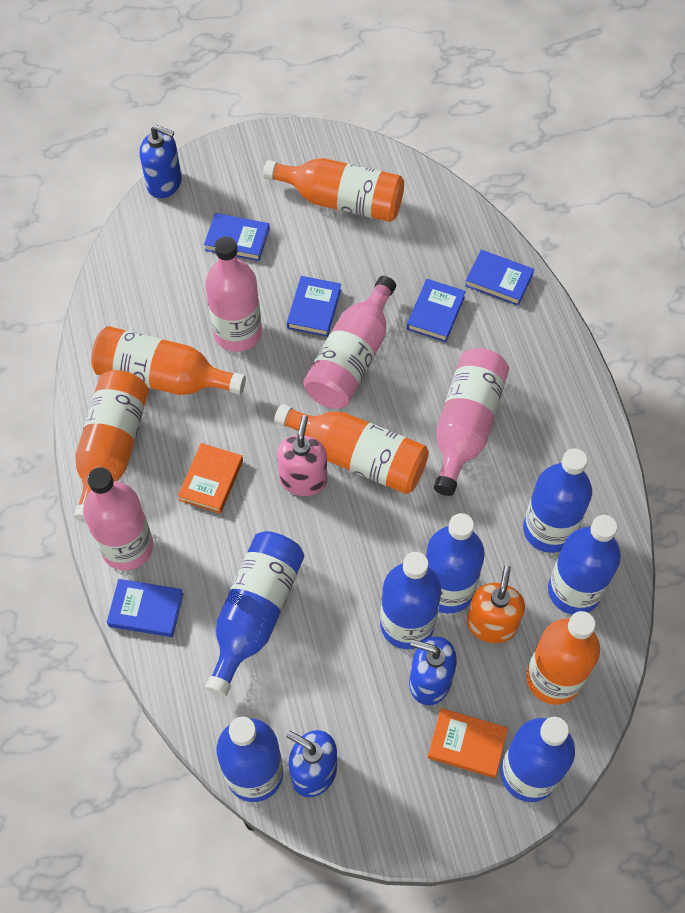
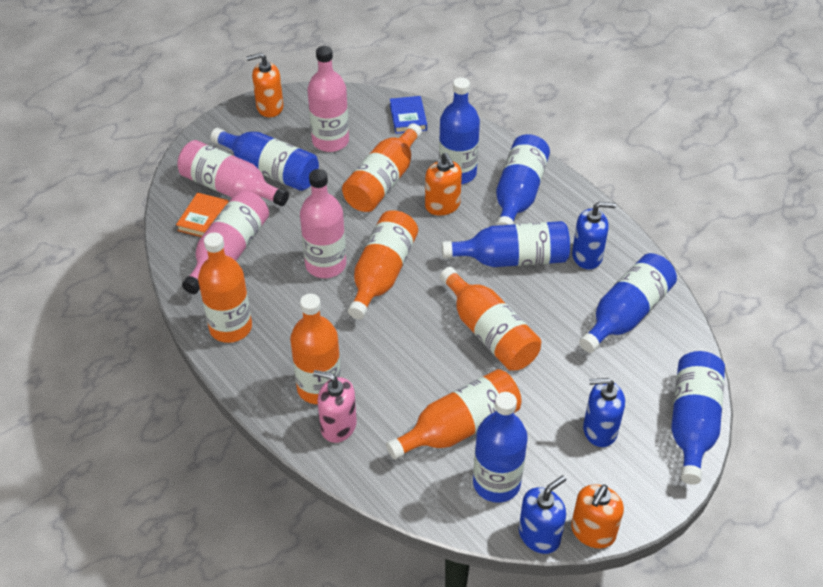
blue book: [107,579,184,637] [204,213,270,261] [287,276,341,337] [407,279,466,342] [465,250,534,306] = 5 -> [390,96,427,134] = 1
orange book: [178,443,243,514] [427,708,508,778] = 2 -> [176,192,228,237] = 1
orange bottle: [74,370,149,523] [91,326,246,395] [263,158,404,222] [274,404,429,494] [526,611,600,705] = 5 -> [198,232,252,343] [290,294,341,404] [342,123,422,212] [348,210,418,319] [386,369,522,460] [440,267,541,371] = 6
orange soap dispenser: [467,565,525,643] = 1 -> [246,53,283,117] [425,153,462,216] [571,484,624,548] = 3

